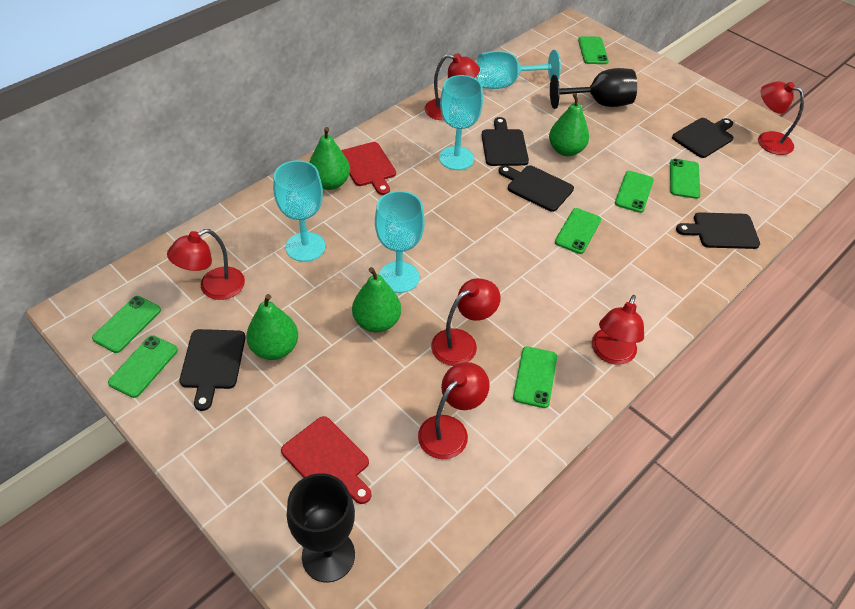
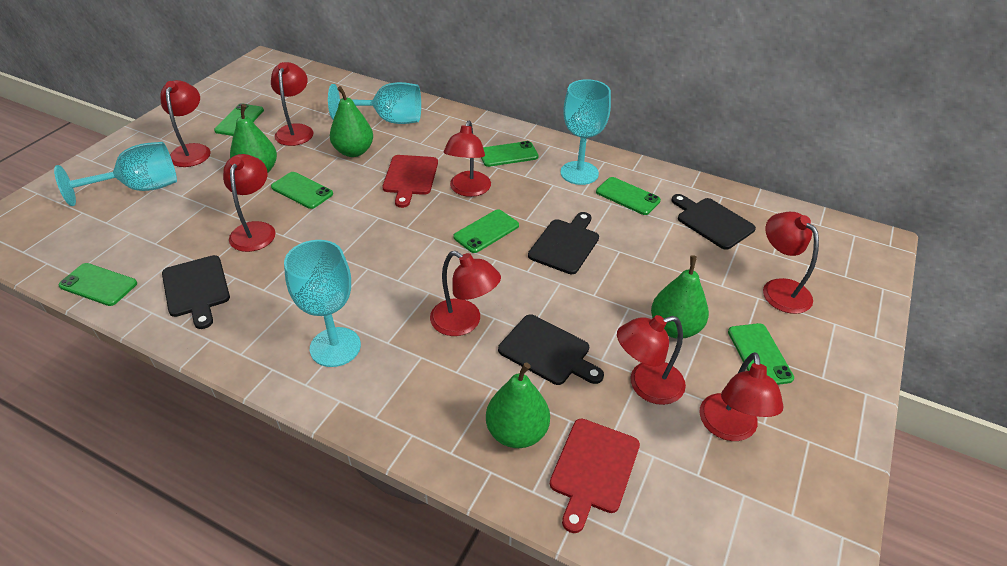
black cutting board: [179,329,246,411] [482,117,529,166] [499,165,574,212] [672,118,734,158] [676,212,760,249] = 5 -> [162,255,230,329] [498,314,604,385] [528,212,599,274] [671,194,756,250] = 4
black goblet: [287,473,355,582] [550,68,637,109] = 2 -> none = 0
red lamp: [167,229,245,300] [418,362,490,459] [425,53,480,120] [431,278,501,366] [592,295,644,365] [758,81,804,155] = 6 -> [161,80,211,167] [223,154,275,252] [271,62,313,146] [430,251,501,336] [444,121,491,197] [617,315,686,405] [700,352,784,441] [763,212,819,314] = 8

